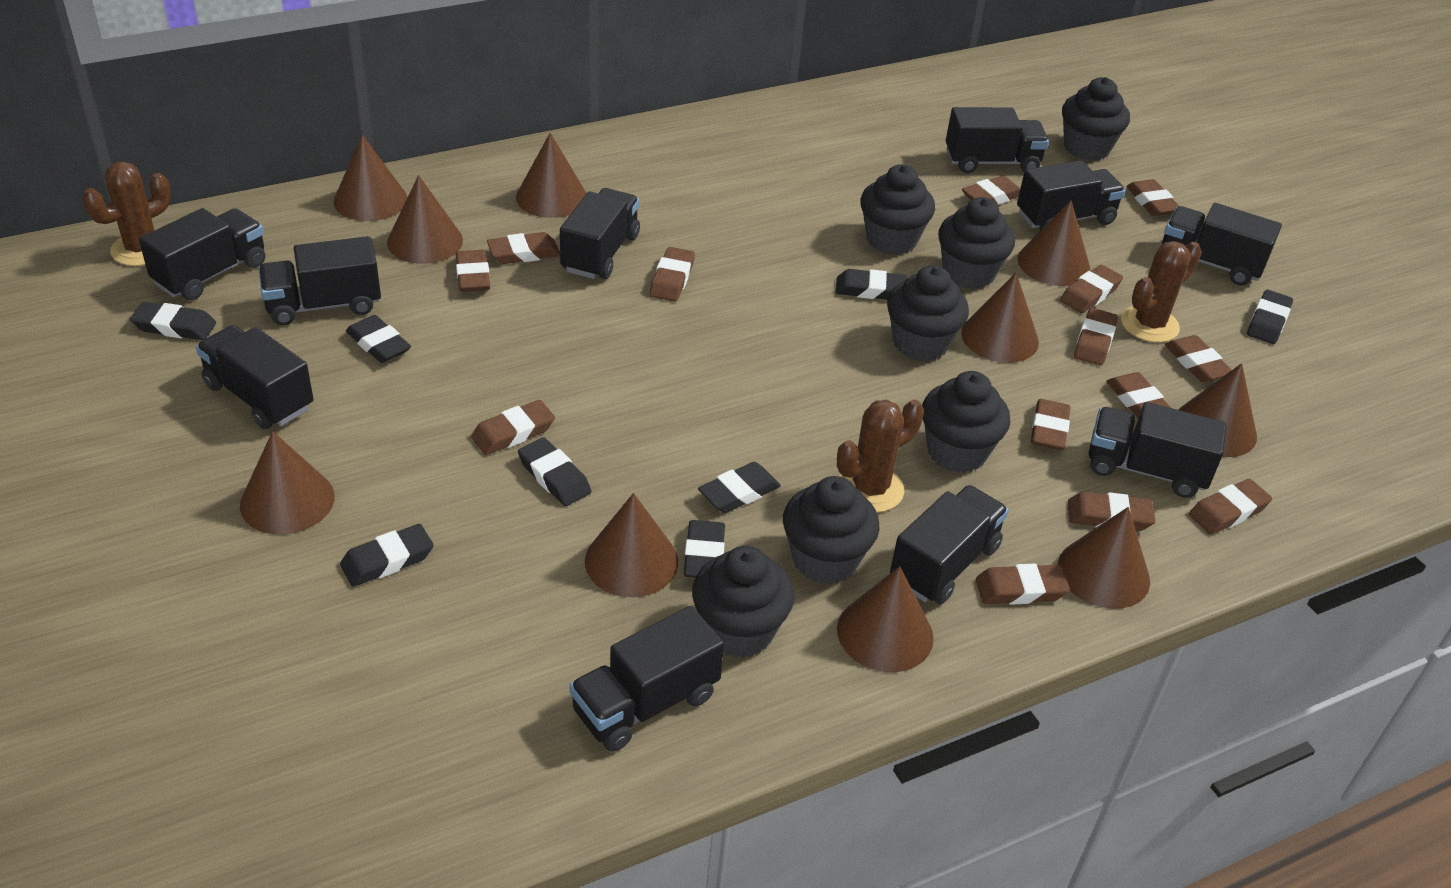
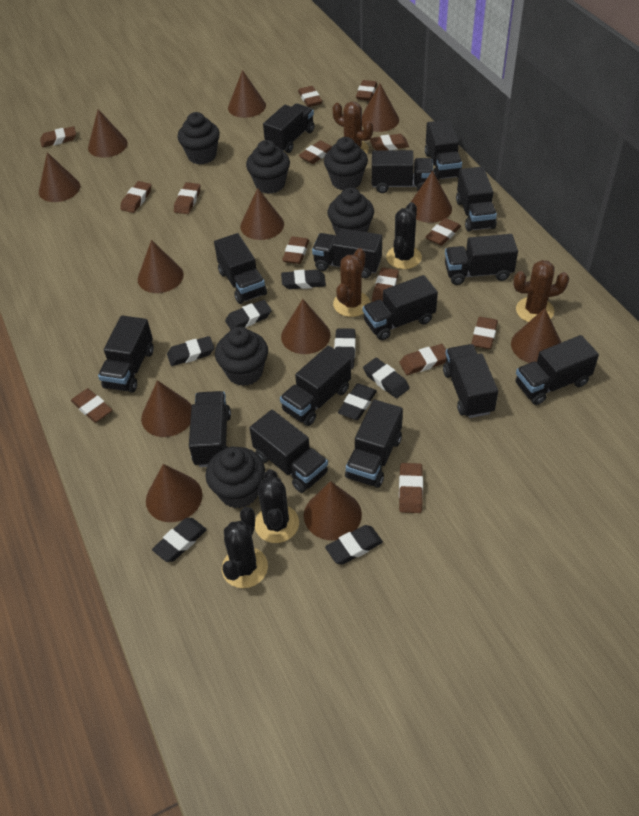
black cactus: none = 0 -> [222,507,268,588] [255,469,299,543] [386,202,422,269] = 3
black cupcake: [692,546,794,658] [783,476,879,584] [860,164,935,255] [887,265,969,362] [922,371,1010,473] [938,197,1015,289] [1062,77,1130,161] = 7 -> [178,112,220,165] [206,446,265,508] [215,327,268,386] [246,140,290,194] [324,137,368,190] [328,188,374,235] = 6
black truck: [139,208,266,300] [196,325,313,429] [258,236,381,325] [560,188,640,279] [569,606,724,752] [890,485,1009,604] [946,107,1049,173] [1017,160,1126,231] [1089,402,1227,498] [1162,203,1282,285] = 10 -> [98,315,154,393] [189,391,231,467] [214,233,267,304] [250,410,328,493] [263,103,315,153] [280,346,351,426] [312,228,382,278] [345,399,403,488] [363,275,438,340] [372,150,433,193] [425,120,462,180] [443,344,498,418] [445,234,518,285] [456,167,497,232] [515,335,599,405] = 15
brown cone: [240,431,335,535] [333,135,407,221] [387,175,463,264] [516,133,587,218] [585,493,678,597] [837,566,934,672] [961,273,1039,363] [1018,201,1090,286] [1058,507,1150,609] [1178,363,1257,457] = 10 -> [39,152,80,202] [88,109,128,158] [138,240,184,293] [141,380,192,437] [146,464,202,522] [228,70,266,118] [240,188,284,240] [281,299,330,354] [304,481,362,540] [362,84,399,132] [411,171,452,223] [511,308,561,363] = 12

